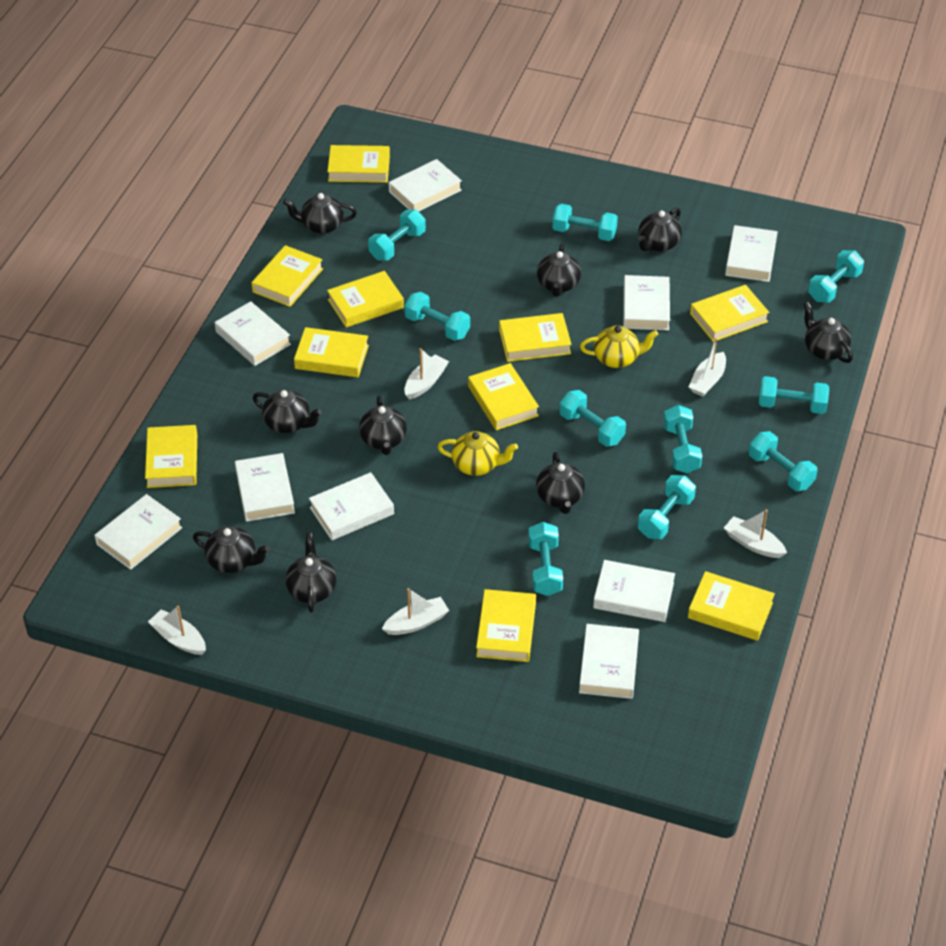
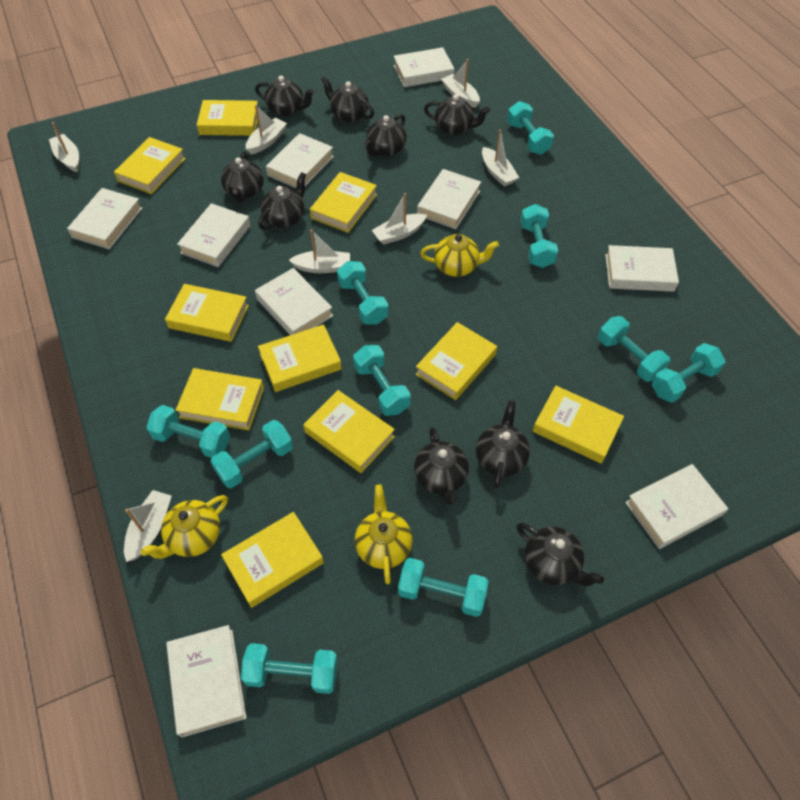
white boat: [148,606,206,655] [382,588,449,635] [405,348,449,400] [689,338,726,397] [724,509,787,558] = 5 -> [49,122,79,172] [124,490,172,562] [246,105,287,155] [289,229,350,273] [372,193,427,245] [441,59,480,108] [482,130,519,187] = 7
yellow teapot: [438,431,518,476] [580,325,658,368] = 2 -> [141,495,228,559] [355,485,412,584] [420,234,499,277] = 3

